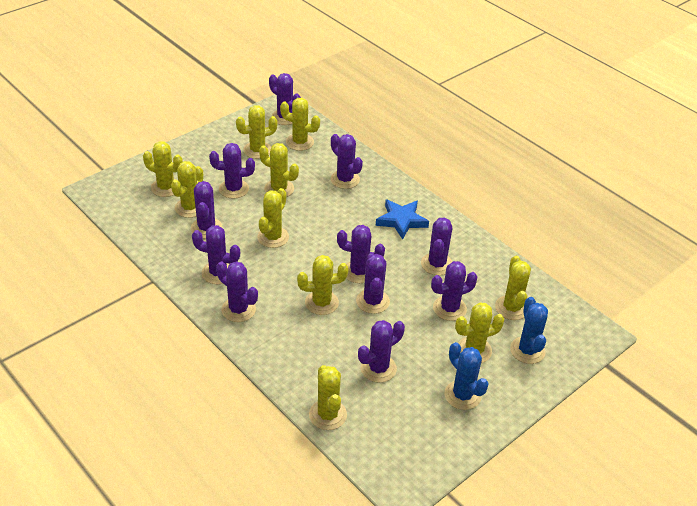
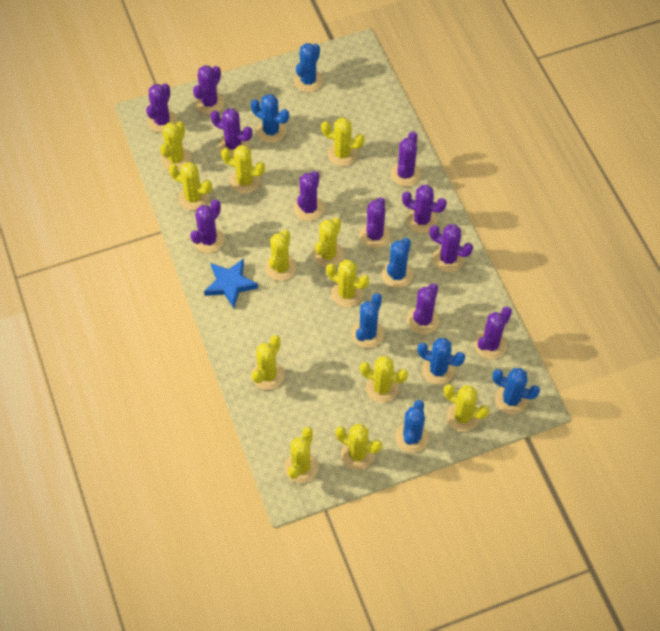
blue cactus: [445,342,489,410] [510,297,548,364] = 2 -> [251,94,289,143] [294,43,323,92] [352,293,384,348] [382,238,413,288] [395,400,429,453] [417,338,465,385] [492,368,540,415] = 7
yellow cactus: [143,141,183,197] [171,161,203,218] [236,105,278,159] [257,188,289,248] [259,143,299,197] [280,98,320,151] [297,255,348,315] [309,365,347,430] [455,303,504,363] [495,256,531,320] = 10 -> [160,121,191,171] [169,162,212,210] [221,145,265,194] [251,335,284,390] [265,230,297,281] [284,427,318,483] [313,217,344,267] [321,117,365,166] [326,260,369,307] [335,424,382,470] [360,356,408,403] [444,384,489,432] = 12

